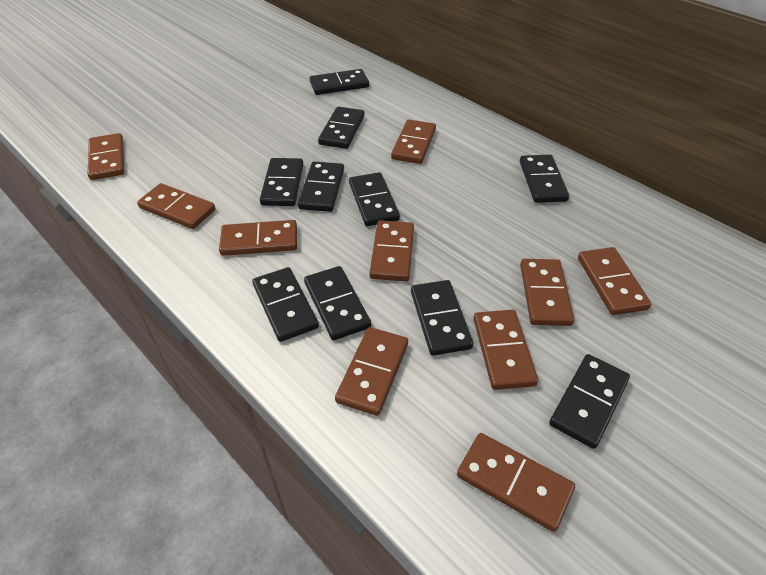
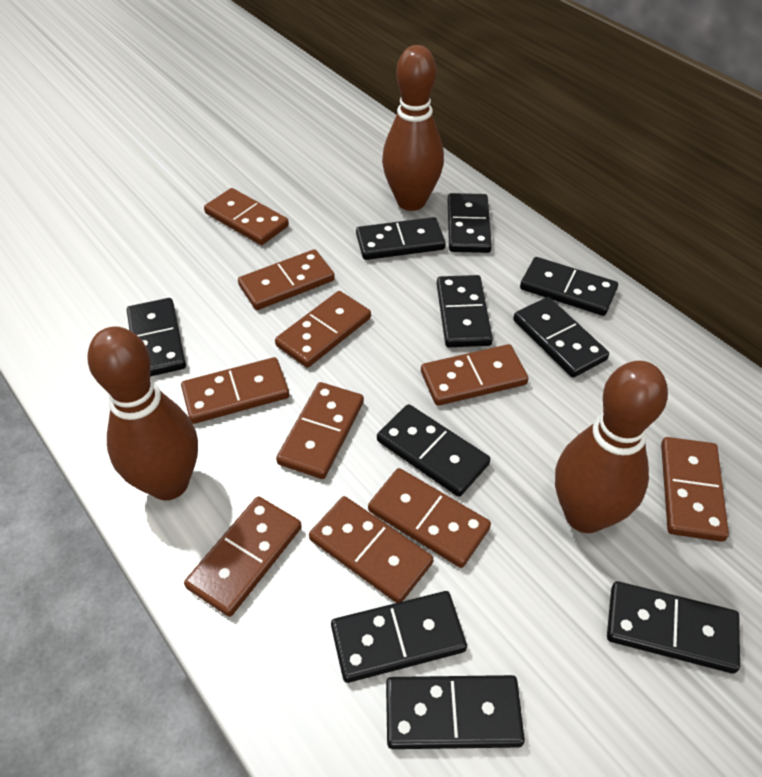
brown bowling pin: none = 0 -> [87,326,198,500] [382,45,444,211] [555,361,668,533] = 3

